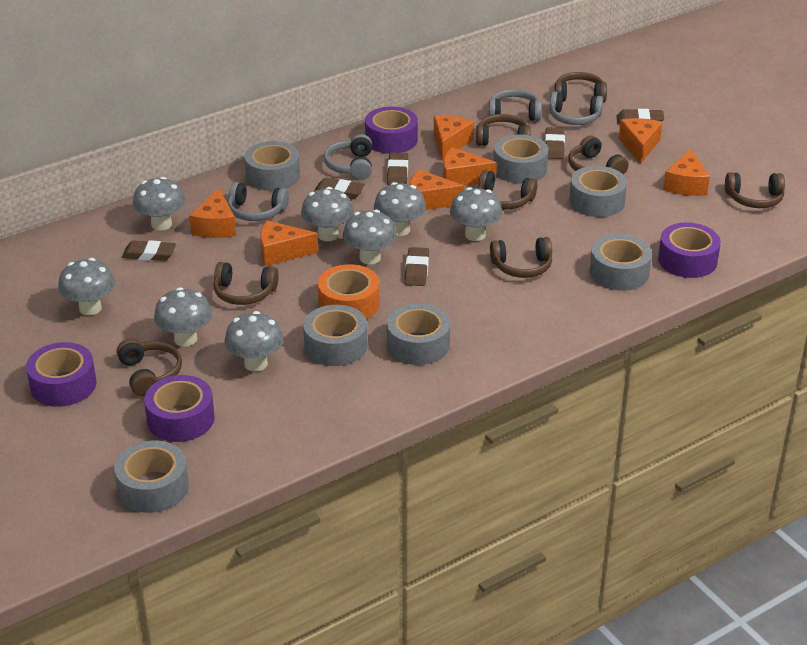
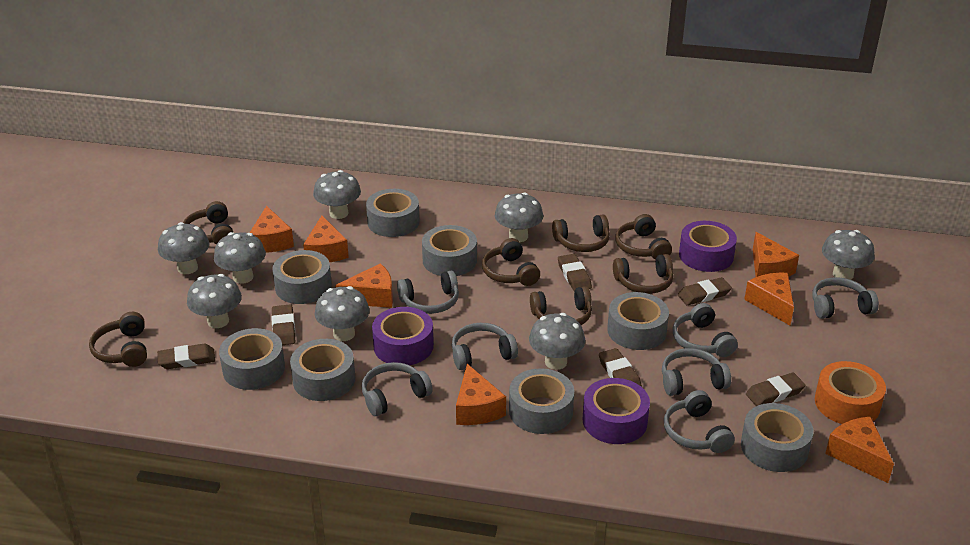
brown headphones: [117,338,182,397] [213,262,279,305] [476,114,531,146] [478,170,537,210] [490,237,552,278] [554,72,607,103] [568,135,629,175] [725,172,785,208] = 8 -> [89,312,147,367] [183,201,233,244] [482,238,540,286] [530,286,592,325] [552,215,610,252] [613,254,673,294] [615,214,672,260] = 7
grey headphones: [228,182,289,221] [324,134,372,180] [488,89,542,121] [549,91,603,125] = 4 -> [362,362,433,416] [397,271,459,314] [452,323,518,370] [662,348,731,396] [664,390,735,453] [672,303,738,357] [812,277,879,319] = 7
grey tape: [114,441,189,513] [244,141,300,191] [303,305,367,366] [387,304,450,365] [494,135,548,184] [569,166,627,217] [590,234,652,291] = 7 -> [219,328,285,390] [272,250,332,304] [290,339,355,401] [366,189,420,237] [422,225,477,276] [509,368,574,434] [607,292,669,350] [741,403,814,472] = 8
purple tape: [26,342,96,407] [144,375,215,442] [365,107,418,154] [658,222,721,278] = 4 -> [372,307,434,365] [583,378,650,444] [679,221,737,272] = 3

